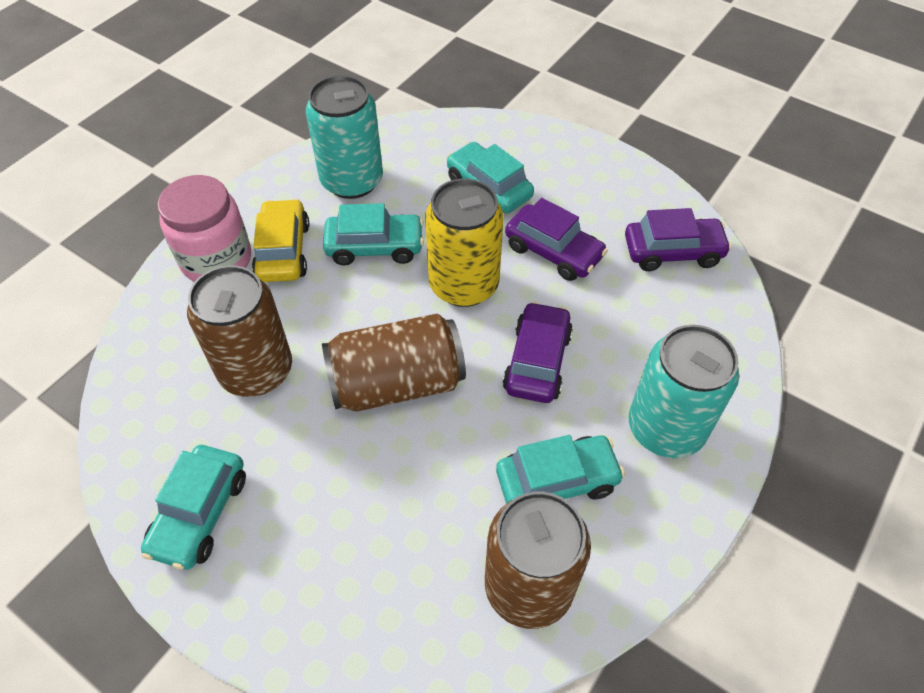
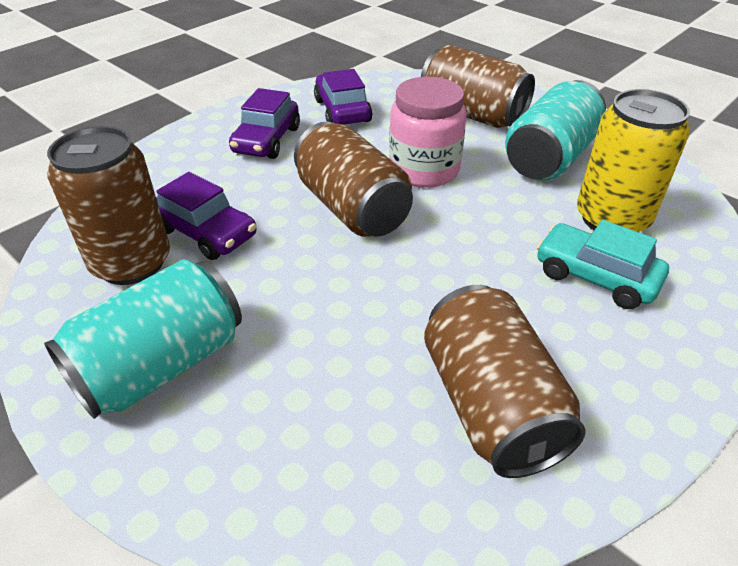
brown can: [187,265,292,397] [322,314,466,412] [485,491,591,629] = 3 -> [47,126,170,285] [294,122,413,237] [421,45,535,128] [424,285,586,478] = 4
turquoise car: [141,445,246,570] [323,203,424,266] [446,142,534,213] [496,435,625,504] = 4 -> [537,220,669,309] = 1
yellow car: [252,199,309,282] = 1 -> none = 0

